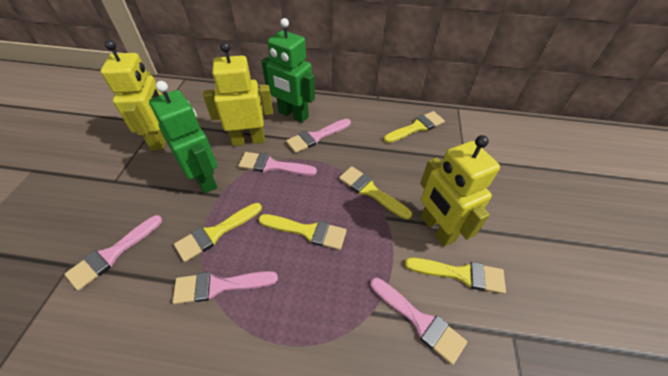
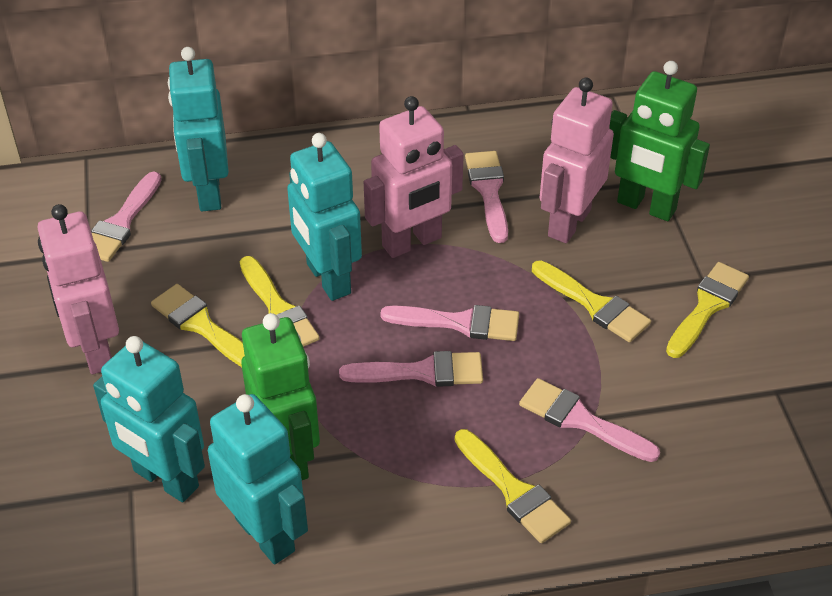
pink robot: none = 0 -> [38,204,119,374] [364,96,464,258] [540,78,614,243] = 3
turquoise robot: none = 0 -> [93,336,205,502] [168,47,229,211] [208,394,308,564] [287,133,362,301] = 4
yellow robot: [101,40,166,151] [203,42,273,146] [420,135,500,247] = 3 -> none = 0

